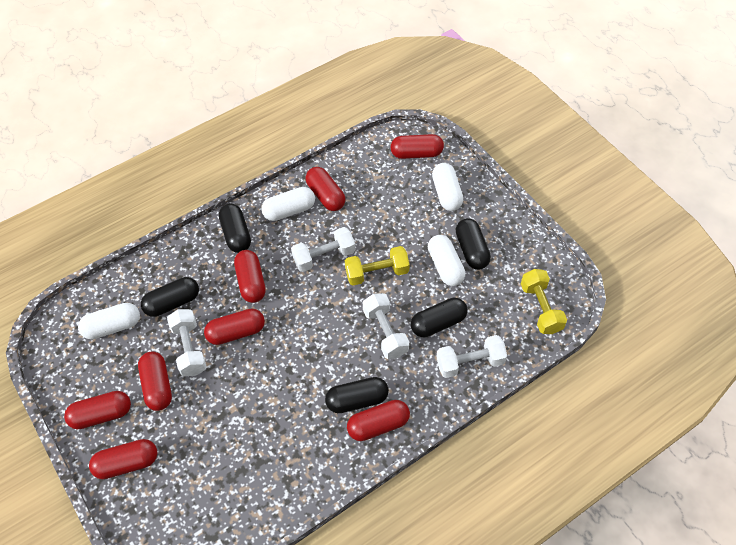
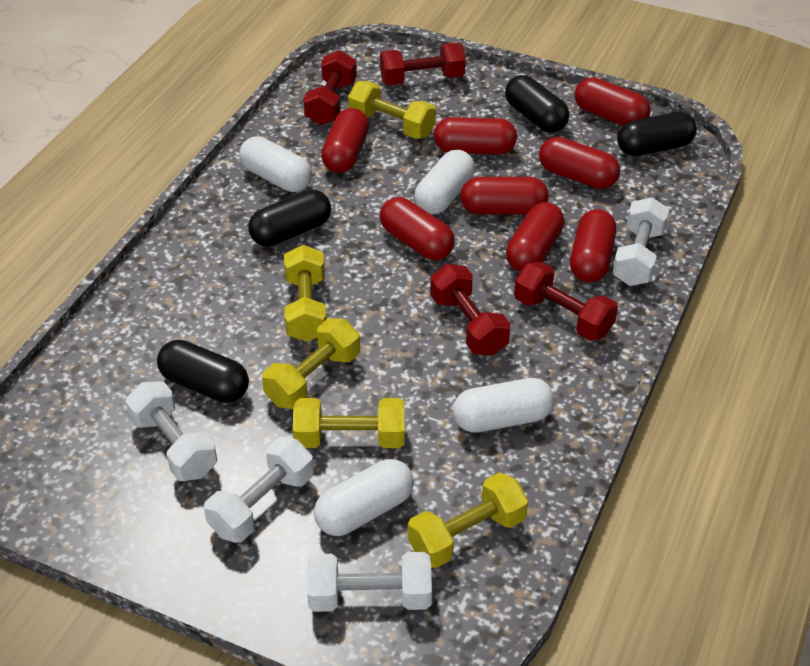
black capsule: [141,277,199,317] [219,203,251,253] [325,377,389,413] [411,297,468,337] [456,218,491,270] = 5 -> [157,340,249,403] [248,190,331,247] [505,75,569,132] [617,112,697,156] = 4
red dumbbell: none = 0 -> [303,50,357,125] [380,42,466,86] [430,264,511,356] [514,262,618,341] = 4
yellow dumbbell: [345,246,410,285] [521,269,567,334] = 2 -> [262,318,360,409] [284,245,326,342] [293,398,404,448] [348,81,436,139] [408,473,528,568] = 5

